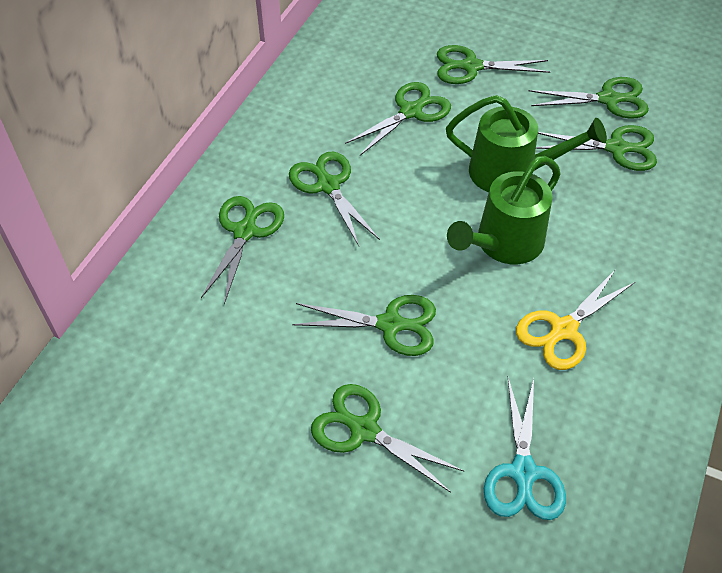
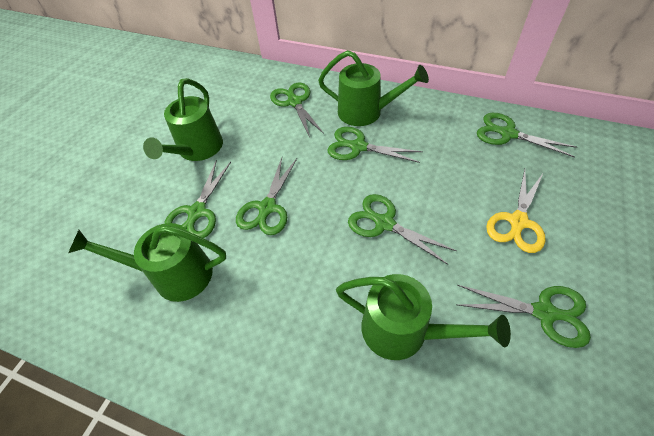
green scissors: [201,196,284,304] [289,152,380,246] [292,295,436,356] [311,384,464,493] [345,82,451,156] [437,45,550,84] [529,77,649,119] [536,125,657,171] = 8 -> [164,160,231,238] [236,158,297,235] [270,83,324,137] [328,127,423,163] [348,194,457,265] [458,285,591,348] [477,113,577,158] = 7
green watering can: [446,95,607,192] [447,156,560,264] = 2 -> [68,223,226,302] [143,78,223,161] [318,50,429,126] [336,274,511,360] = 4
turquoise scissors: [484,378,566,520] = 1 -> none = 0

